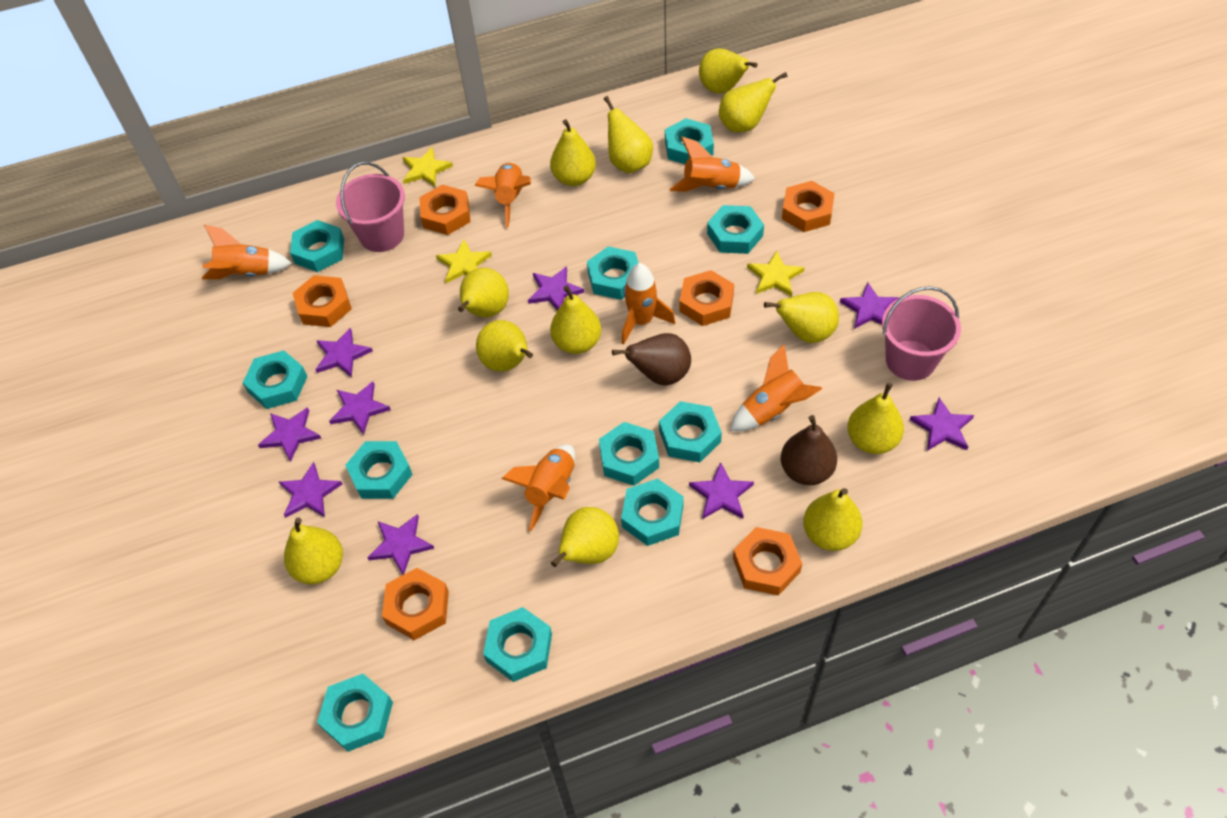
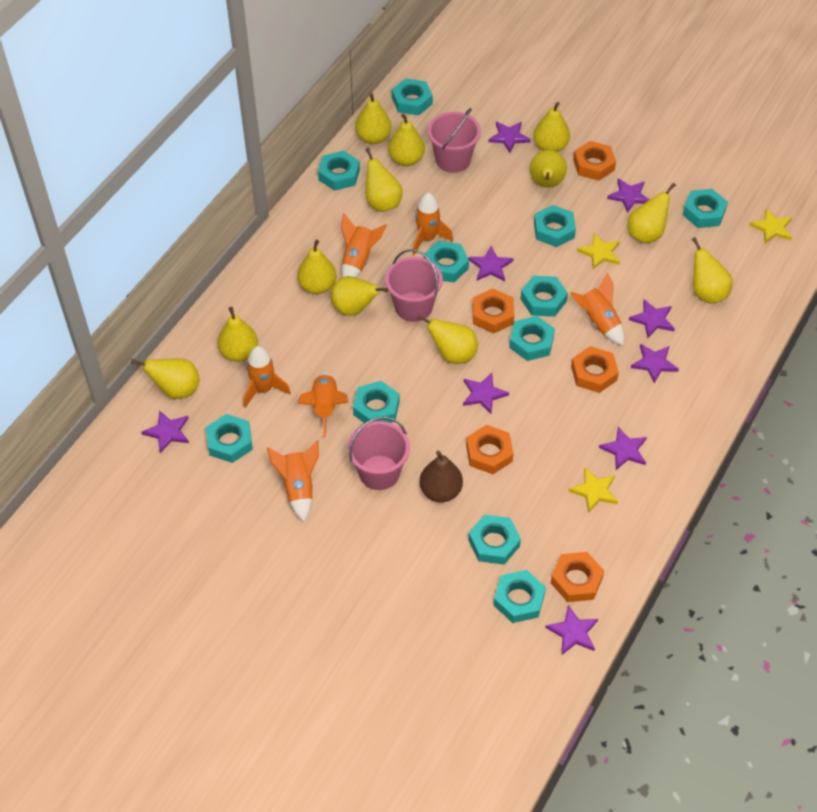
brown pear: [612,333,691,386] [781,415,837,485] = 2 -> [420,451,463,502] = 1
orange nut: [293,275,352,327] [382,568,449,640] [419,185,470,235] [679,270,734,326] [733,527,802,596] [782,181,835,232] = 6 -> [466,425,513,474] [472,289,514,334] [551,552,604,602] [571,346,619,393] [573,141,616,181] = 5
pink bucket: [336,162,405,252] [882,286,961,381] = 2 -> [348,416,410,490] [385,249,443,322] [428,108,481,173] = 3

